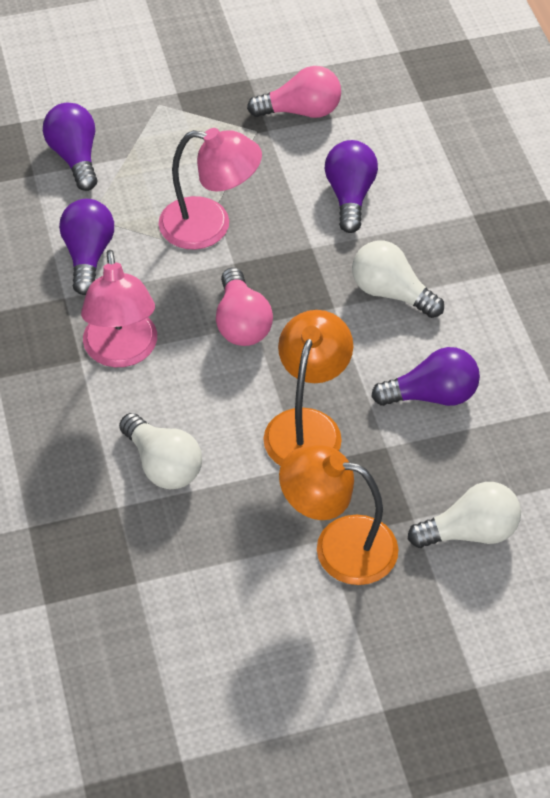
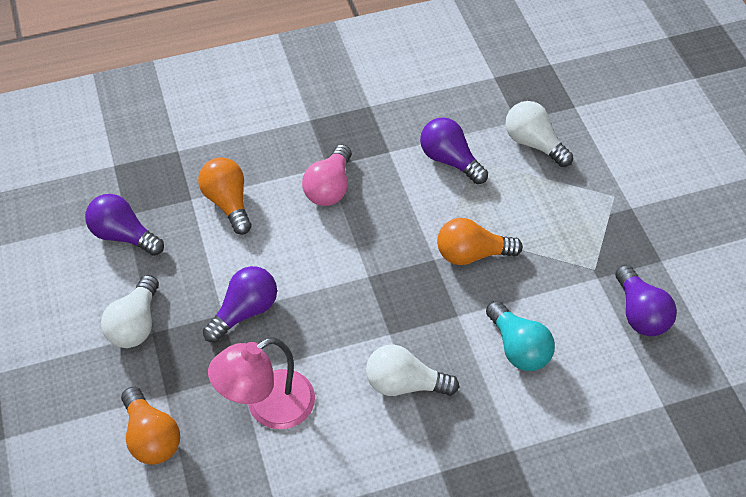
orange lamp: [263,310,353,466] [279,445,399,585] = 2 -> none = 0
orange light bulb: none = 0 -> [121,387,180,465] [198,157,252,235] [437,218,523,265] = 3
pink lamp: [81,250,157,367] [159,128,262,250] = 2 -> [208,337,315,429] = 1
pink light bulb: [216,268,273,346] [247,66,341,118] = 2 -> [302,144,351,206] = 1
turquoise light bulb: none = 0 -> [486,301,555,371] = 1

